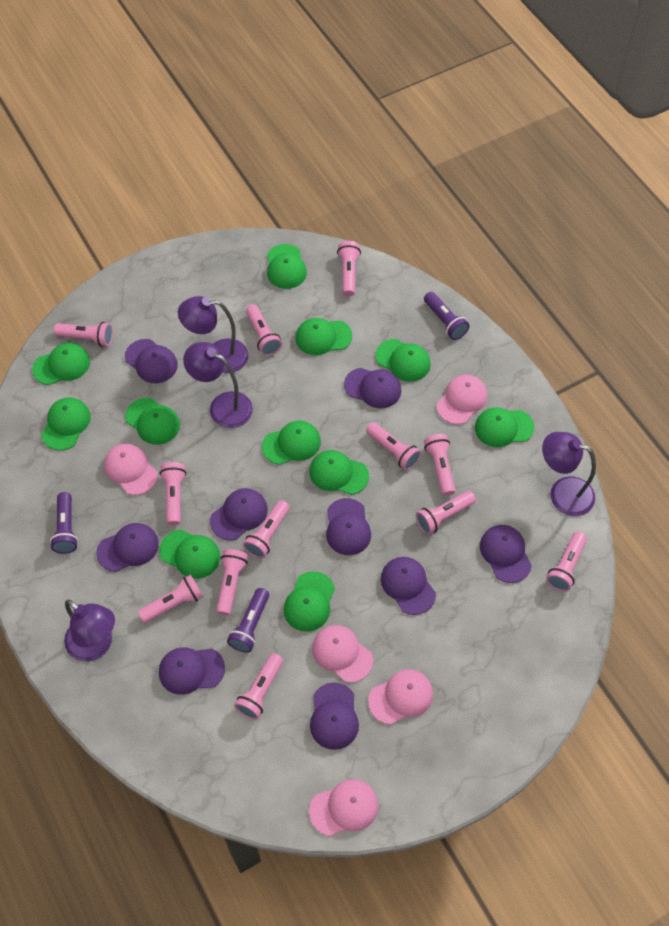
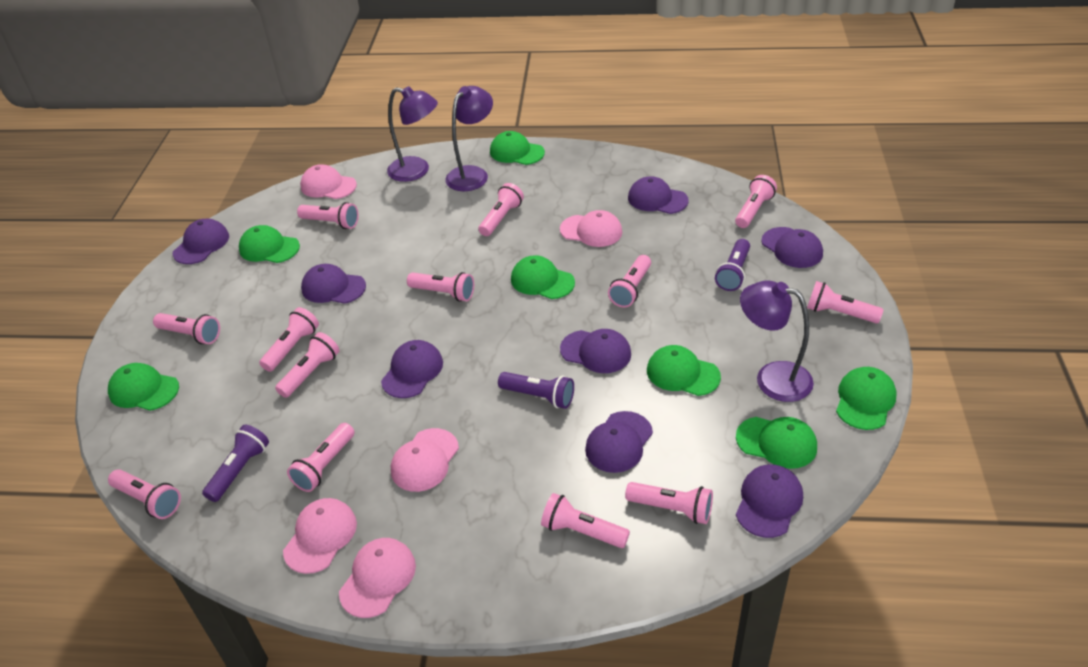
green cap: [32,343,90,385] [41,397,91,451] [125,398,180,445] [159,529,220,579] [262,421,321,465] [267,244,307,289] [284,571,335,632] [296,318,352,355] [309,450,369,495] [375,339,431,382] [475,407,534,447] = 11 -> [108,363,179,411] [239,225,300,263] [490,131,545,165] [511,255,575,299] [647,345,721,396] [736,417,817,469] [836,367,897,430] = 7
pink flashlight: [54,322,113,347] [138,574,203,623] [159,462,186,525] [216,549,248,615] [234,653,283,720] [243,500,290,559] [246,304,282,356] [337,241,361,296] [366,422,421,471] [416,491,476,535] [424,434,455,496] [546,532,587,592] = 12 -> [108,469,181,519] [153,313,220,344] [259,307,319,372] [275,332,339,398] [287,423,355,492] [297,202,359,229] [407,272,474,302] [478,183,524,236] [541,493,630,548] [608,255,651,308] [625,482,713,524] [735,175,777,228] [807,281,884,323] = 13
purple cap: [96,523,159,572] [125,339,178,383] [159,647,225,695] [210,488,268,541] [310,683,359,750] [326,498,371,555] [344,368,401,408] [381,557,436,615] [480,525,532,583] = 9 -> [173,219,229,264] [301,264,366,304] [381,340,443,398] [560,329,631,373] [585,411,653,473] [628,176,689,214] [736,465,803,538] [761,227,823,268] = 8
purple lamp: [64,599,115,662] [178,296,249,374] [183,342,253,428] [542,432,596,516] = 4 -> [387,86,438,182] [445,86,493,191] [740,280,814,402] = 3

